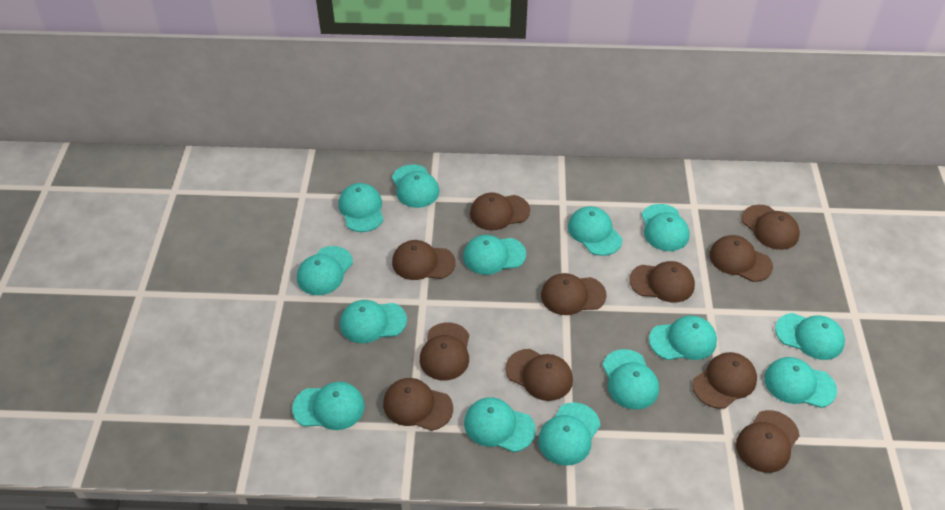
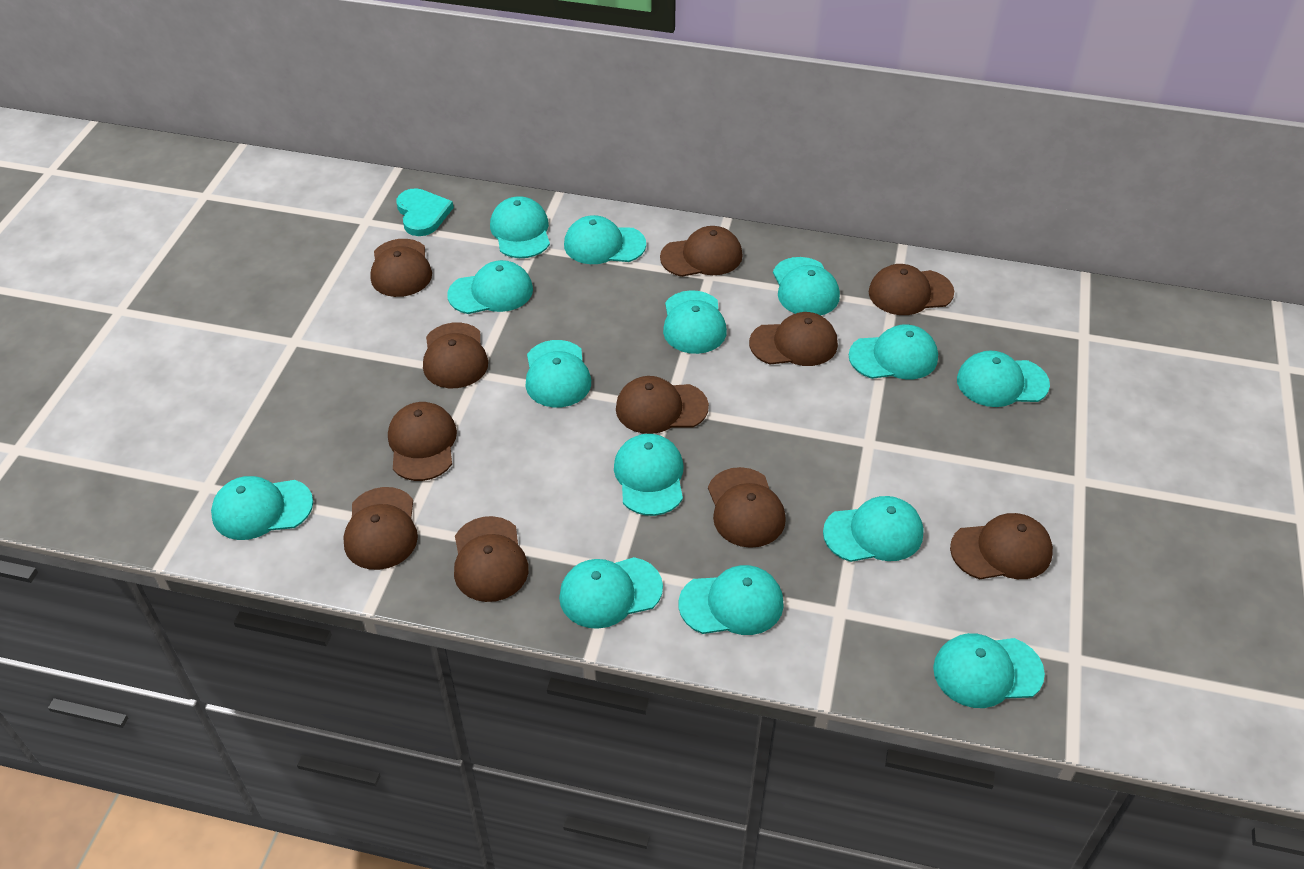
turquoise heart: none = 0 -> [396,188,454,236] = 1

